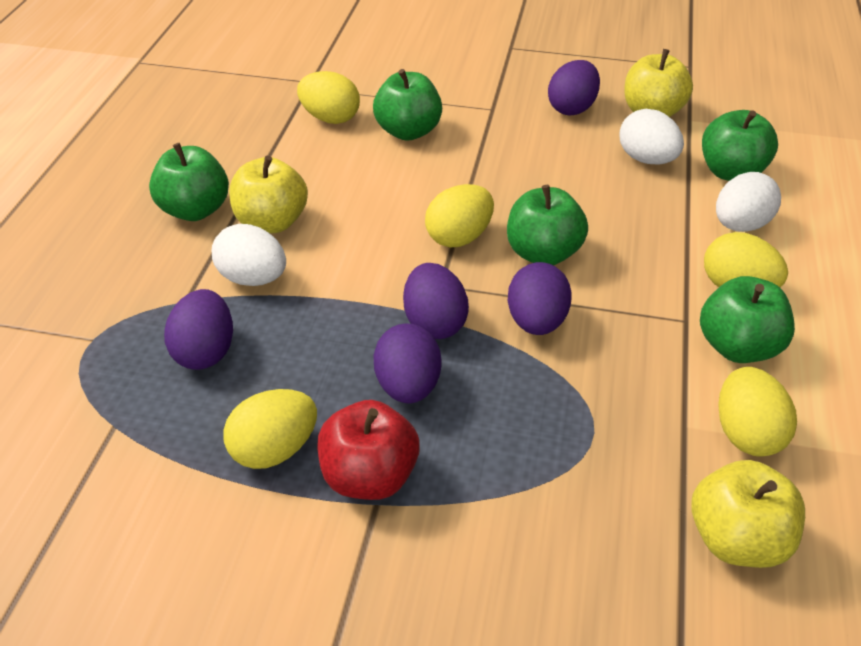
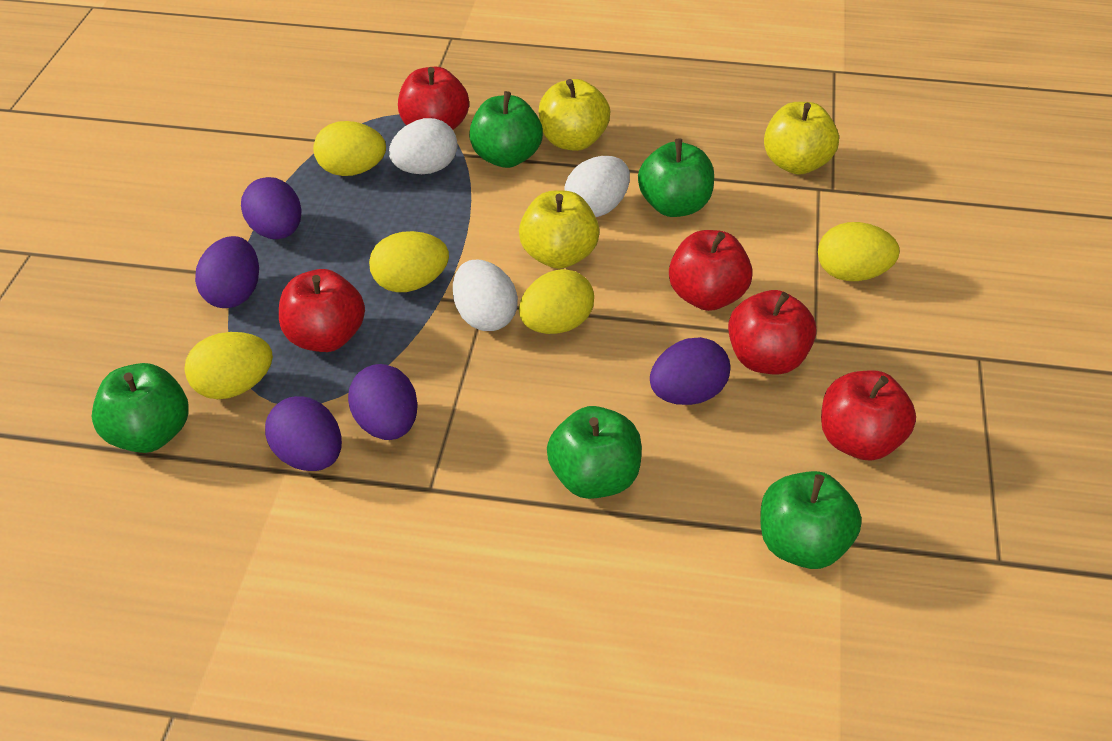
red apple: [317,400,420,500] = 1 -> [279,269,365,352] [398,66,469,130] [669,230,753,311] [728,290,816,375] [821,370,916,460] = 5

